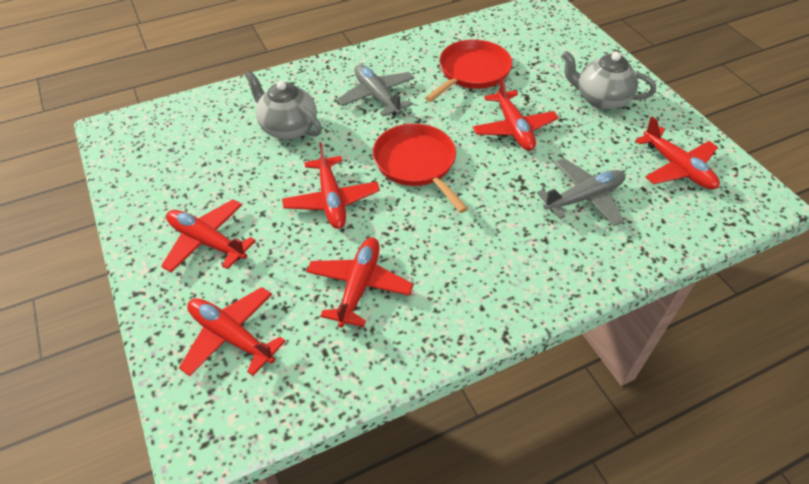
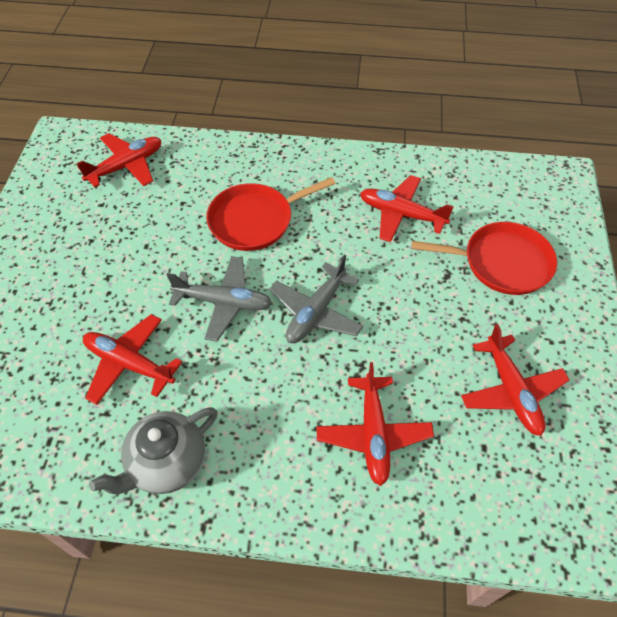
grey teapot: [244,70,322,140] [562,51,656,110] = 2 -> [89,407,218,494] = 1
red plane: [161,199,256,272] [179,287,286,376] [282,142,380,229] [306,237,413,328] [472,77,558,151] [635,116,720,190] = 6 -> [76,133,161,187] [83,314,182,405] [316,362,434,486] [360,175,454,242] [461,324,569,436] = 5

